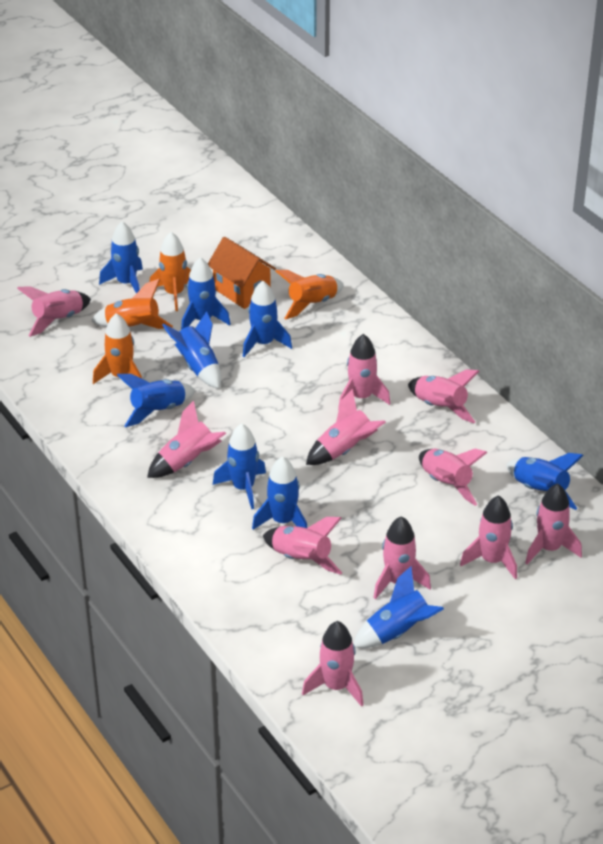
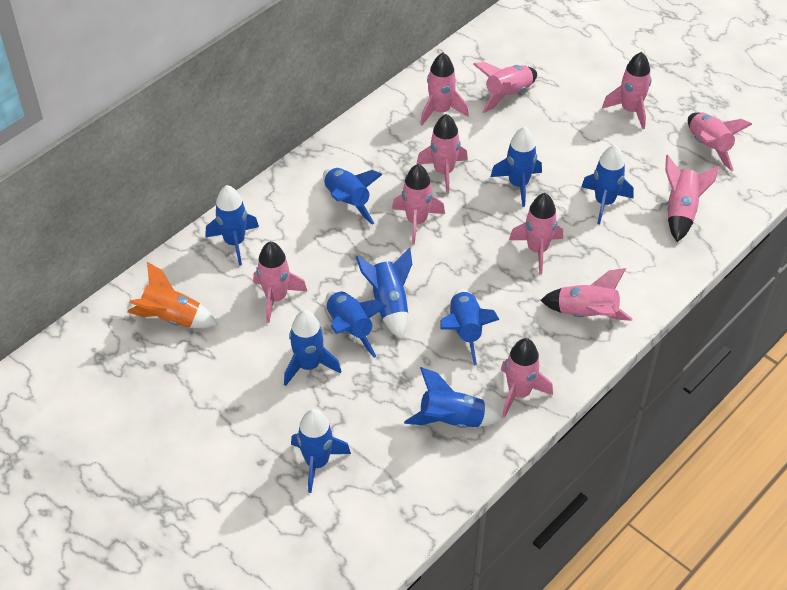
blue rocket: [99,221,143,293] [117,374,195,427] [162,311,221,389] [181,257,231,330] [213,423,266,510] [243,281,292,357] [252,456,307,530] [353,566,444,648] [506,453,584,510] = 9 -> [206,185,259,266] [284,310,341,386] [291,409,351,493] [323,168,383,225] [326,290,387,358] [356,247,412,340] [404,367,503,428] [440,289,500,365] [490,127,542,207] [581,145,634,224] = 10
orange house: [208,237,276,309] = 1 -> none = 0
orange rocket: [91,279,173,329] [93,313,142,384] [150,232,191,311] [275,270,344,319] = 4 -> [127,262,218,328] = 1

